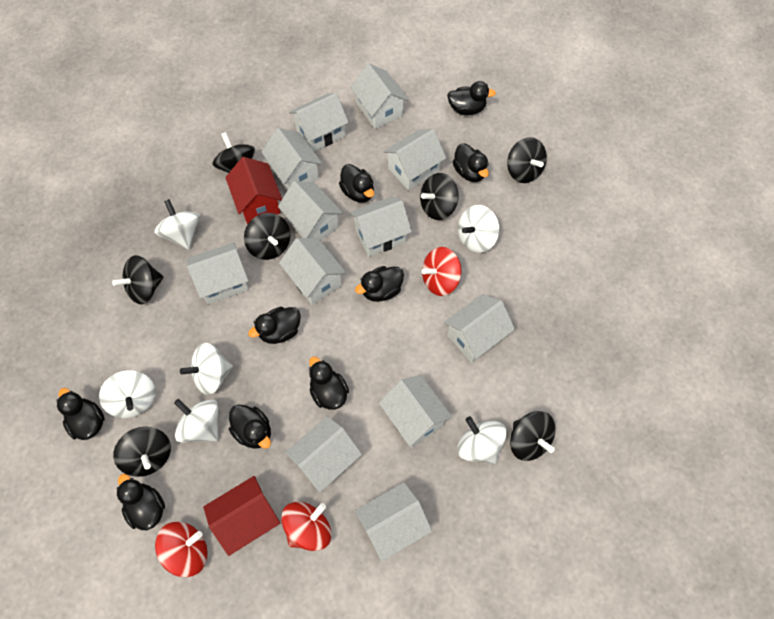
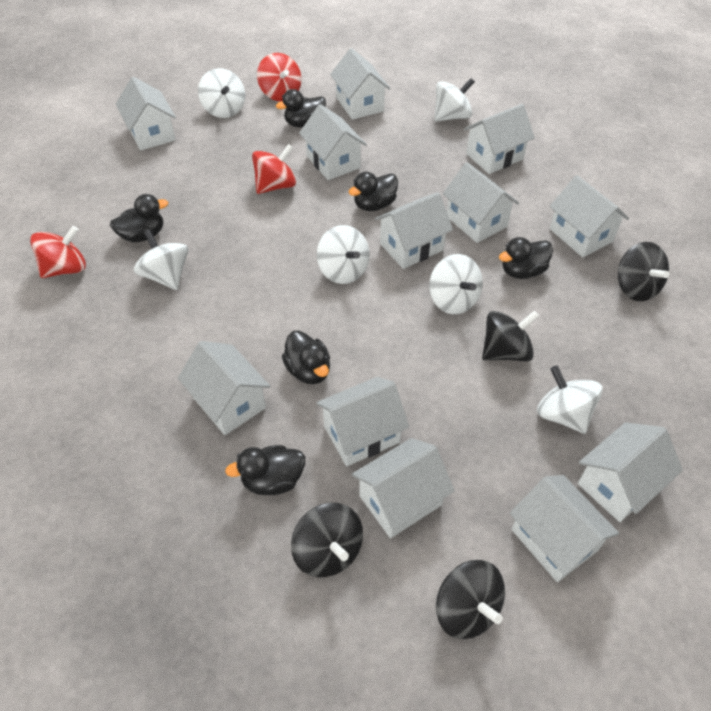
black duck: [57,388,105,440] [116,474,165,530] [229,404,271,449] [248,307,301,344] [309,357,349,410] [339,164,374,203] [355,266,404,302] [447,81,496,115] [453,143,489,182] = 9 -> [110,194,168,242] [225,445,305,495] [276,89,326,128] [282,331,330,384] [349,172,398,211] [499,237,553,279] = 6
black spinning top: [112,255,163,304] [113,427,171,477] [213,132,255,173] [244,213,291,260] [420,173,459,220] [507,137,547,183] [510,411,556,461] = 7 -> [291,503,363,577] [436,560,505,639] [482,310,539,361] [618,242,669,301] = 4
red house: [203,476,280,556] [225,157,282,224] = 2 -> none = 0

